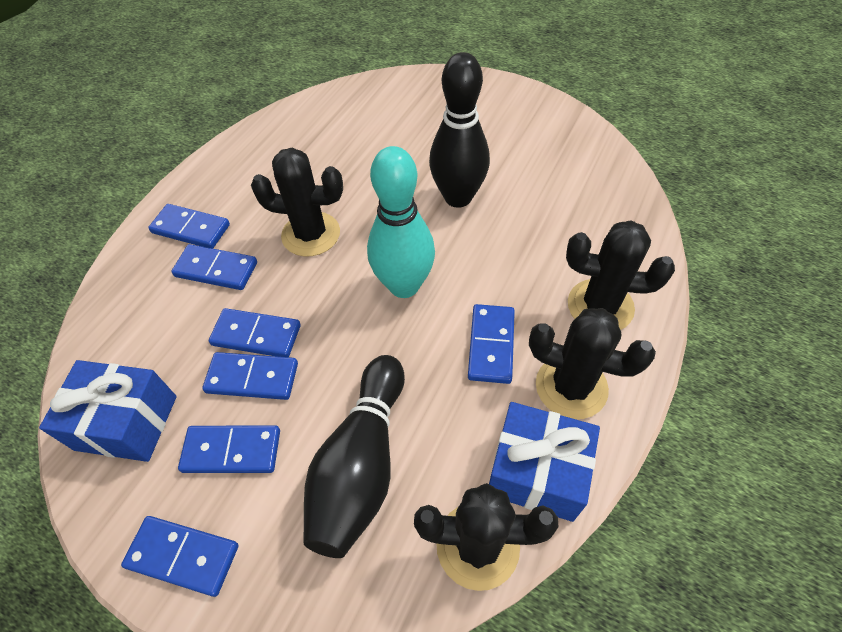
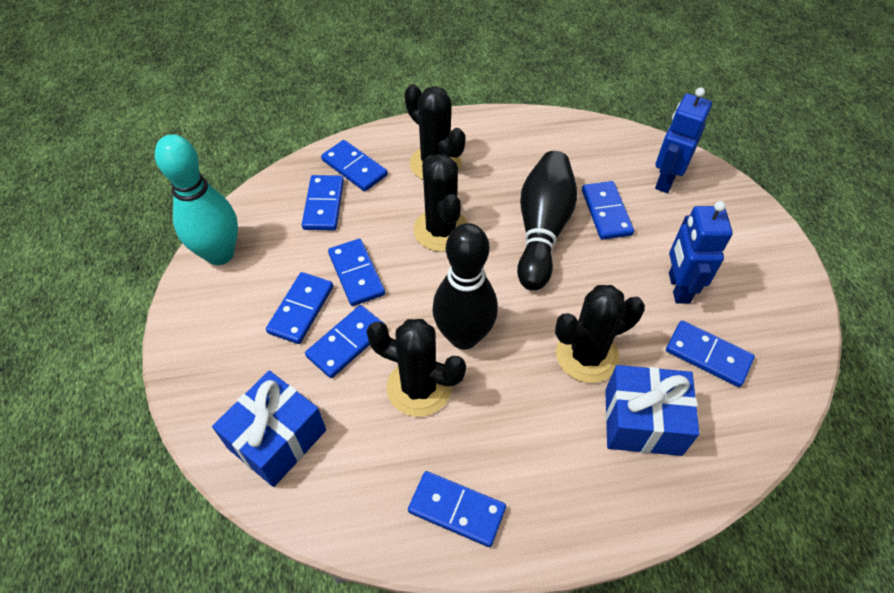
blue domino: [121,516,239,597] [148,204,230,249] [171,244,257,290] [178,425,280,473] [202,352,298,400] [209,308,301,357] [468,304,515,384] = 7 -> [266,272,333,344] [302,175,344,231] [305,305,386,378] [321,140,388,191] [328,239,385,306] [408,471,506,547] [582,181,634,240] [666,320,755,387] = 8
blue robot: none = 0 -> [655,87,712,193] [669,201,733,304] = 2

